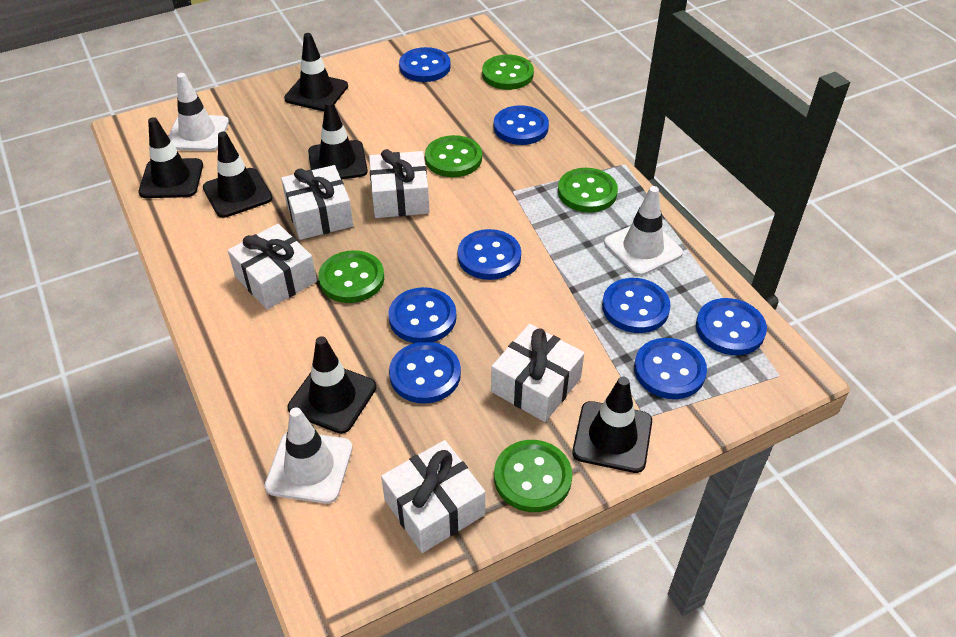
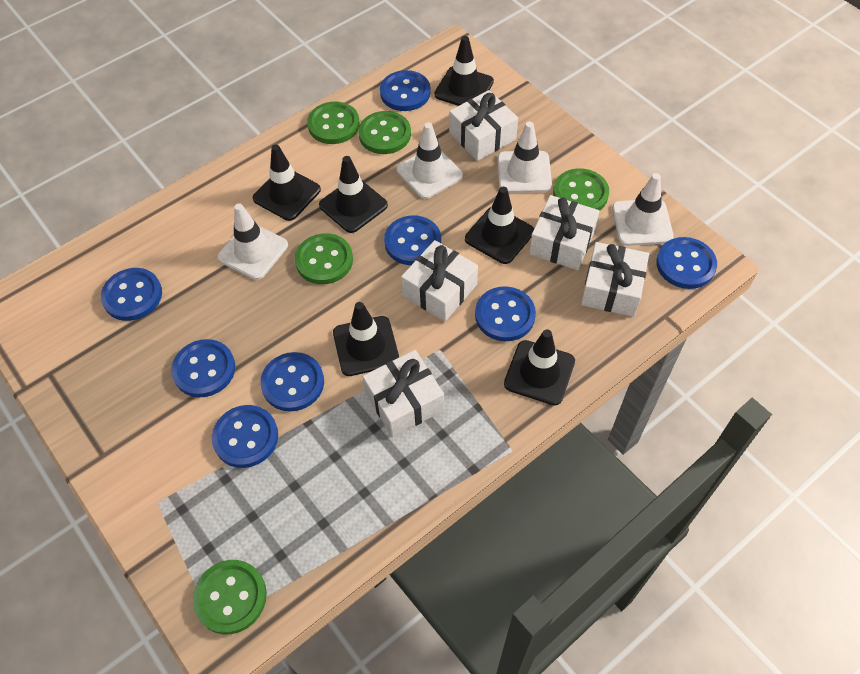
white traffic cone: [168,73,229,151] [265,407,353,504] [604,186,683,276] = 3 -> [217,203,288,280] [396,122,463,199] [497,122,552,193] [612,173,674,246] = 4

